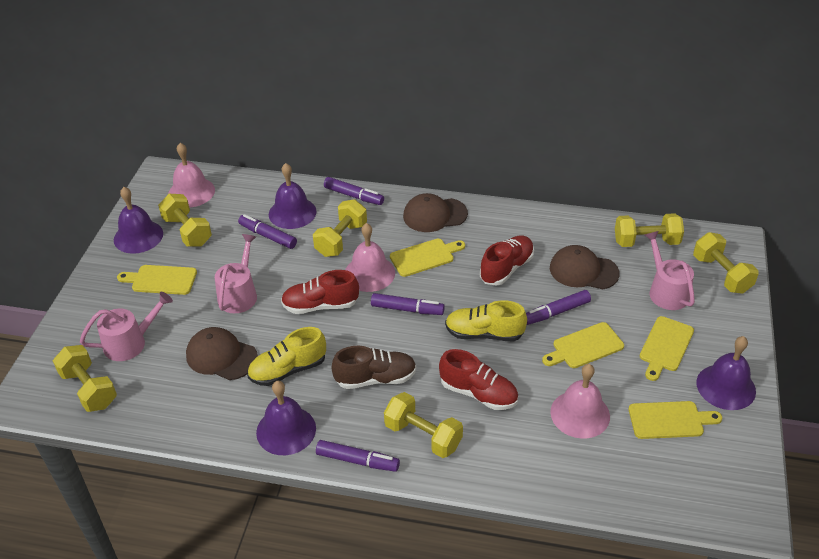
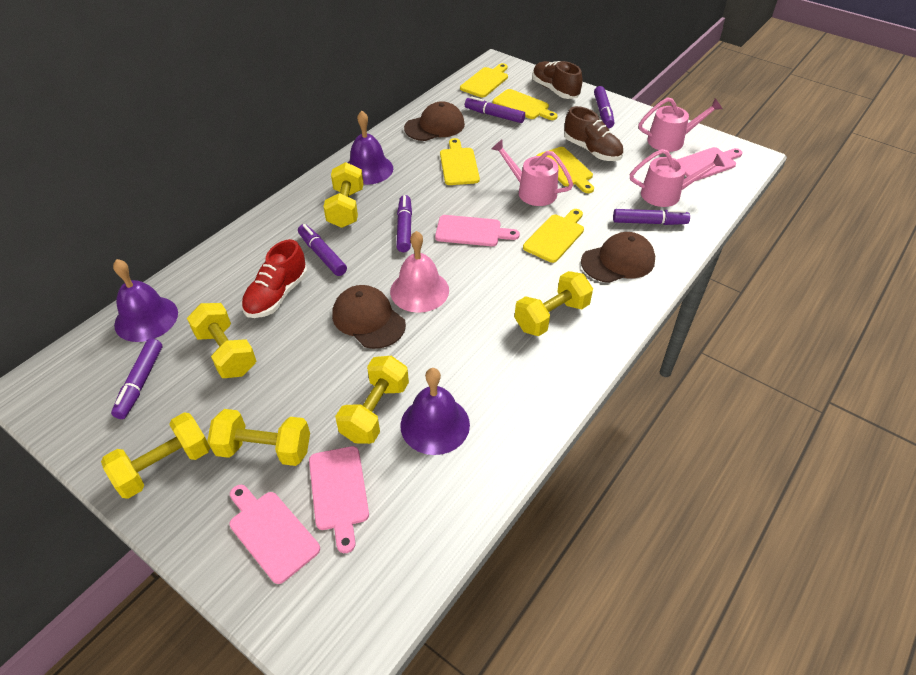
brown shoe: [331,346,417,389] = 1 -> [532,61,583,99] [564,106,623,161] = 2
pink bell: [168,143,215,208] [345,223,395,292] [550,364,610,439] = 3 -> [390,231,449,313] = 1
pink cutting board: none = 0 -> [230,485,320,584] [309,446,369,553] [435,215,520,246] [677,147,743,181] = 4
purple bell: [114,187,163,254] [256,381,316,455] [269,163,317,229] [696,336,756,410] = 4 -> [113,259,178,342] [348,111,393,185] [400,368,470,455] = 3
purple marker: [238,214,297,249] [316,440,400,472] [324,177,384,205] [371,293,445,315] [526,290,591,325] = 5 -> [111,339,162,419] [298,224,347,276] [396,195,412,252] [465,96,525,123] [594,86,615,128] [613,209,690,225] = 6
red shoe: [281,270,359,314] [439,349,518,410] [480,235,534,286] = 3 -> [241,239,308,318] = 1
yellow shoe: [247,327,326,386] [445,300,527,341] = 2 -> none = 0

